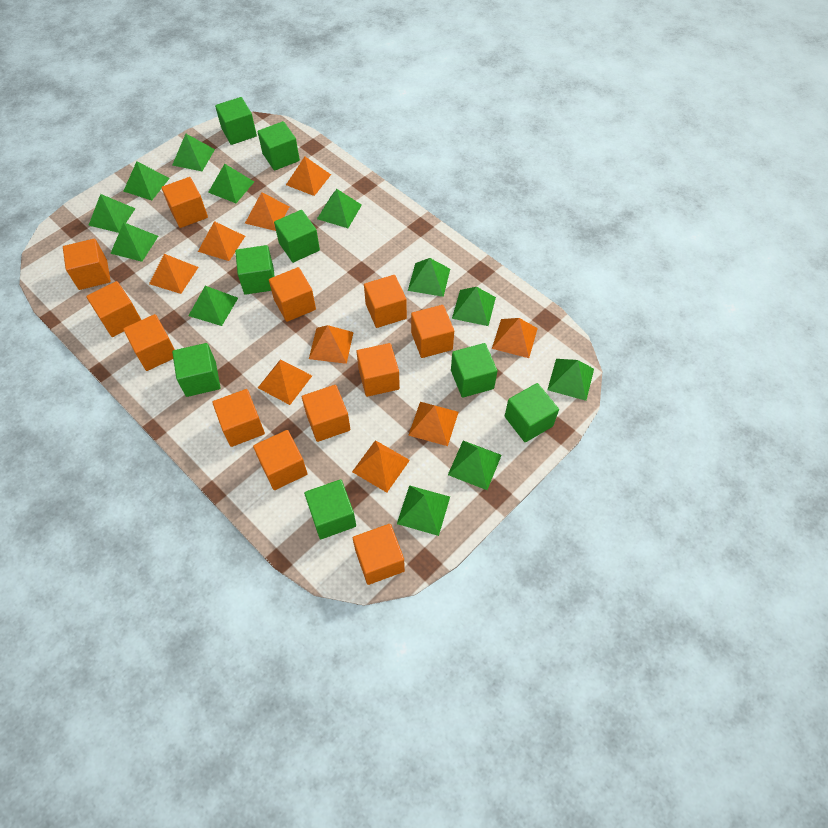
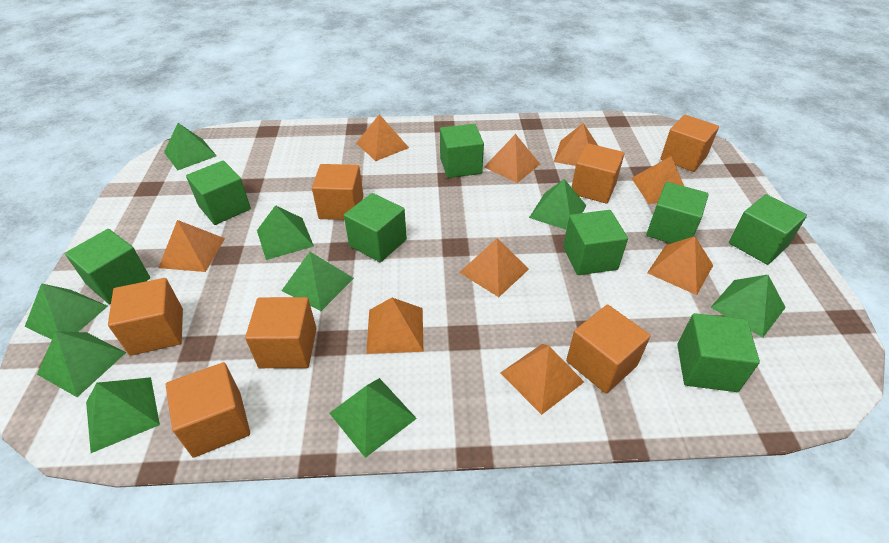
green pyramid: [88,194,136,233] [110,222,158,262] [123,161,170,200] [172,134,215,171] [188,286,238,326] [208,164,254,203] [317,189,362,228] [397,485,450,536] [408,258,450,297] [448,441,502,490] [452,287,496,326] [547,359,594,401] = 12 -> [25,283,108,340] [37,331,126,397] [86,377,160,453] [164,123,217,171] [257,205,314,260] [281,252,354,311] [329,378,417,458] [529,179,587,230] [710,275,786,337] = 9
orange cube: [63,239,111,290] [86,281,141,337] [123,314,175,371] [161,177,208,228] [212,389,265,447] [253,430,307,490] [269,267,316,322] [302,385,351,442] [353,524,405,585] [356,343,400,397] [364,275,407,328] [411,305,454,358] = 12 -> [108,278,183,356] [166,362,250,458] [245,297,317,368] [312,164,363,220] [566,305,651,394] [572,143,624,204] [660,115,719,172] = 7

